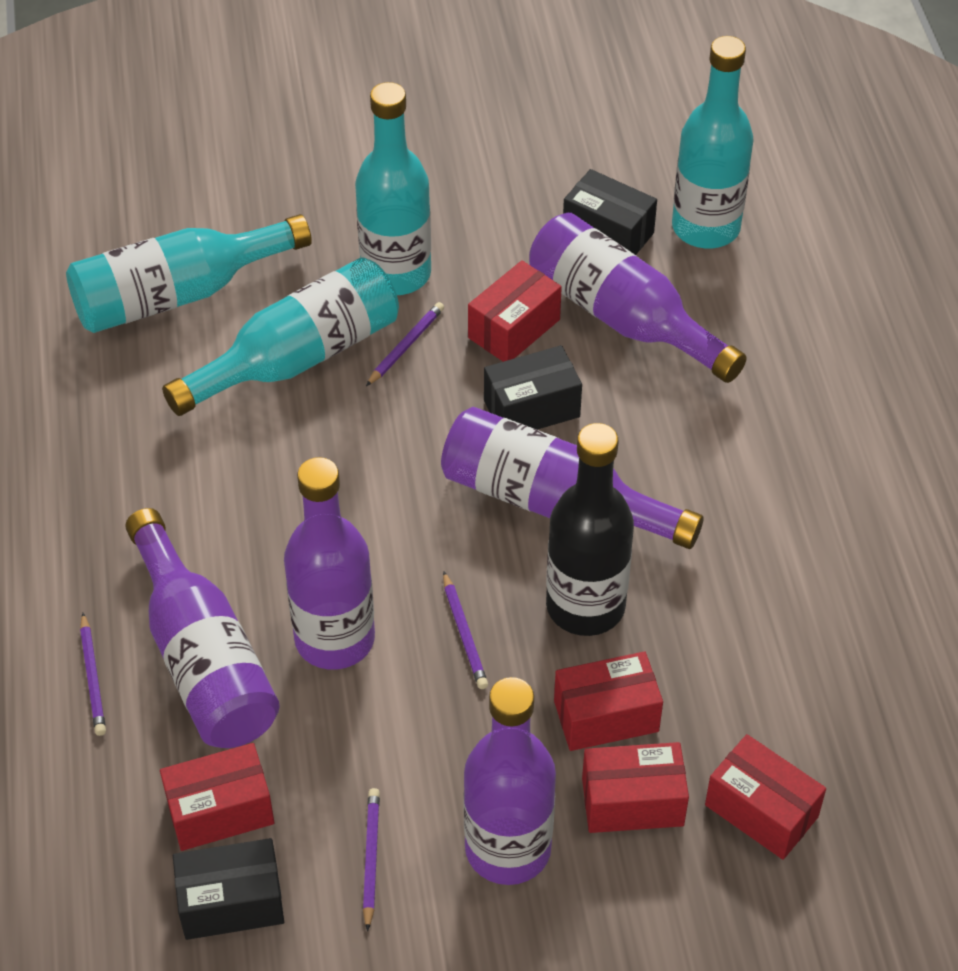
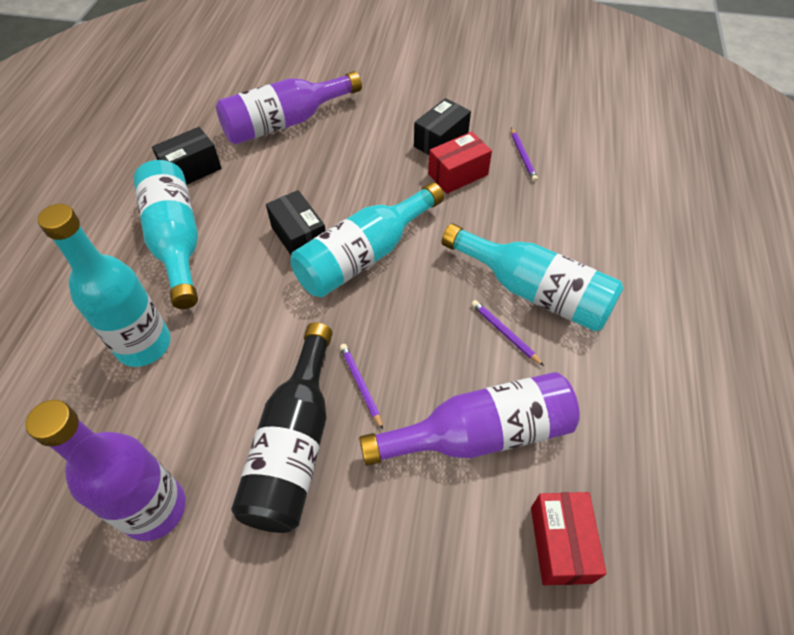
purple bottle: [125,508,280,748] [284,457,375,670] [441,407,704,549] [463,677,556,885] [529,213,747,383] = 5 -> [25,400,186,541] [216,71,362,145] [359,372,580,466] = 3
purple pencil: [80,613,106,736] [363,788,380,931] [366,302,444,386] [443,571,488,689] = 4 -> [340,344,383,430] [471,300,544,366] [511,128,538,182] = 3
red box: [160,743,274,851] [468,260,562,362] [554,651,663,751] [582,742,689,833] [705,734,826,860] = 5 -> [428,132,492,194] [531,492,607,585] = 2

